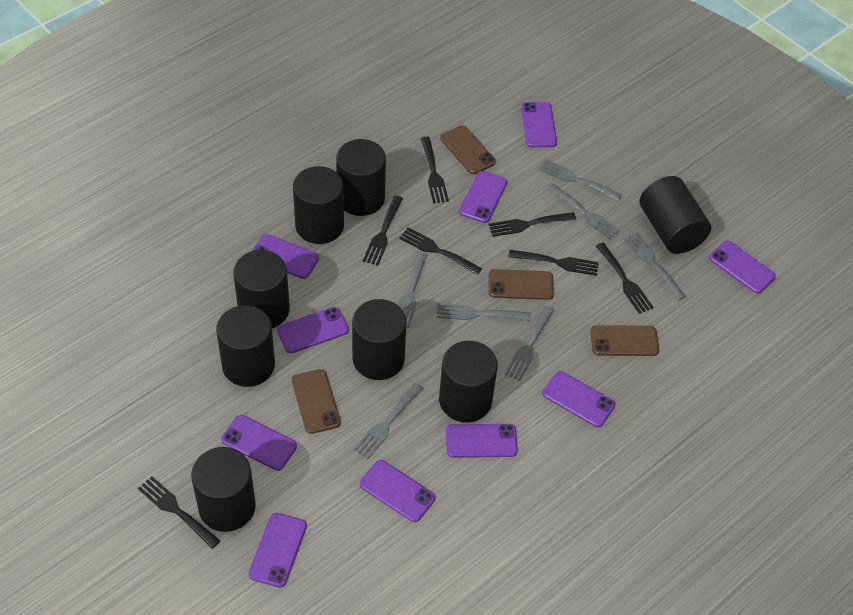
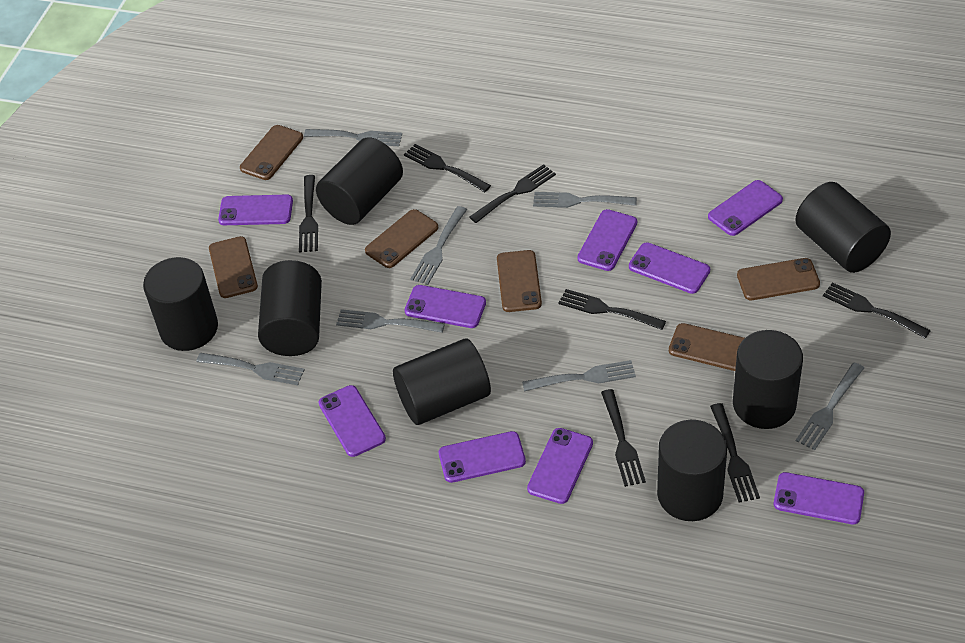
black cylinder: [191,447,256,532] [216,305,275,387] [233,250,290,328] [293,166,344,244] [336,139,386,216] [352,299,407,380] [439,341,498,422] [639,176,711,254] = 8 -> [143,257,218,351] [258,260,322,356] [316,137,403,225] [393,338,491,425] [657,420,727,521] [733,330,803,429] [795,182,891,273] = 7
brown phone: [292,369,341,434] [440,125,496,174] [488,269,554,300] [590,325,659,356] = 4 -> [209,236,258,298] [240,125,303,180] [365,209,438,268] [497,250,542,312] [669,323,745,371] [737,258,820,300] = 6
purple phone: [221,415,297,471] [249,513,307,588] [252,234,319,279] [277,307,349,353] [360,460,435,522] [446,424,518,458] [459,171,508,223] [521,102,557,148] [542,371,615,427] [709,241,776,294] = 10 -> [218,195,293,225] [318,385,386,457] [405,285,486,328] [439,431,526,483] [527,428,593,504] [577,209,637,271] [629,242,710,294] [708,180,783,236] [774,472,864,524] = 9

